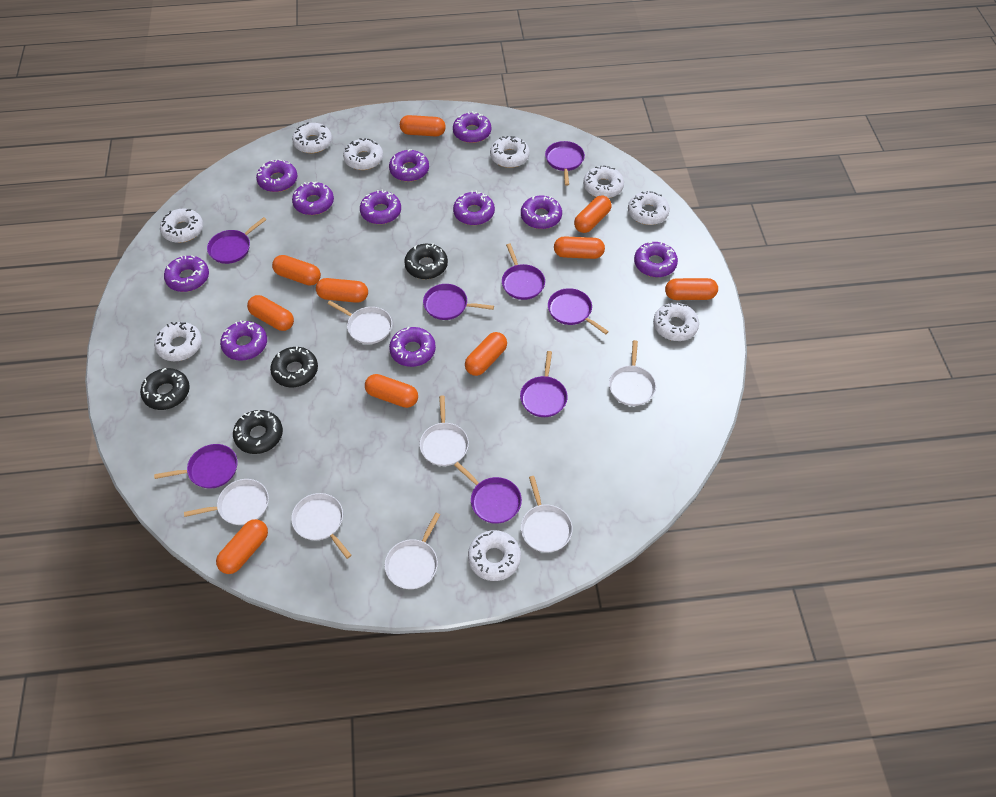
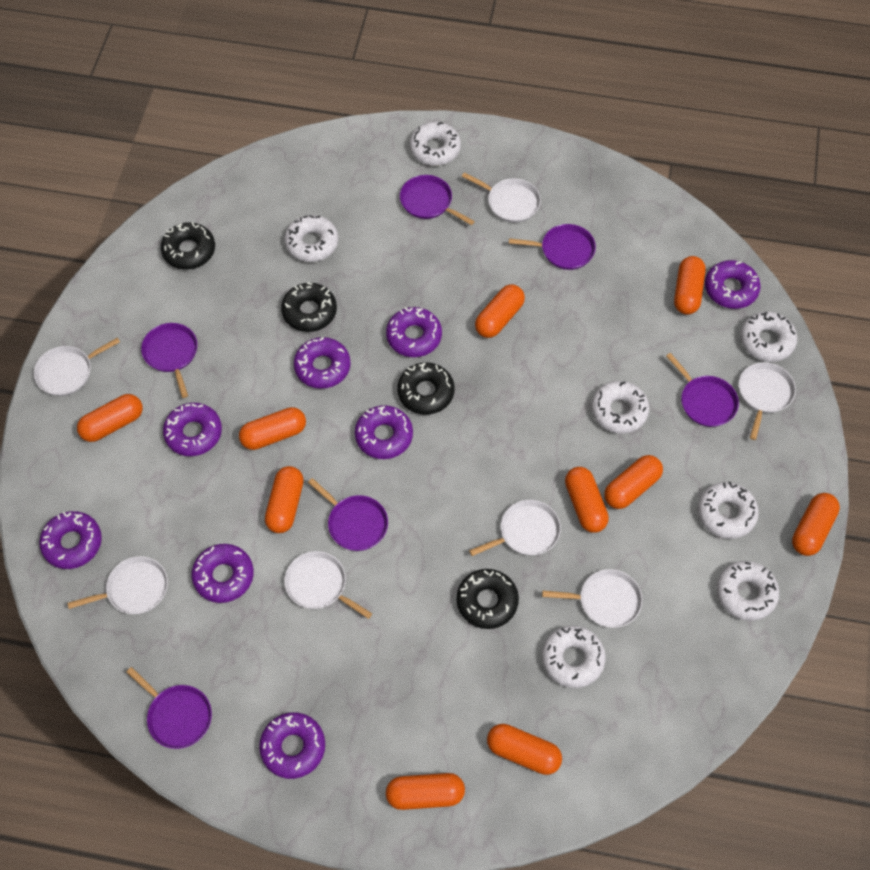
purple donut: [164,255,209,292] [220,320,267,361] [256,159,297,192] [292,182,334,215] [360,189,401,224] [389,149,429,182] [389,327,436,367] [453,111,491,143] [453,190,495,225] [521,196,562,229] [634,242,678,277] = 11 -> [39,511,102,569] [163,403,222,456] [192,544,254,603] [259,712,325,779] [294,337,351,389] [355,405,413,459] [386,307,442,357] [705,260,761,309] = 8
purple pan: [154,444,237,489] [207,217,267,264] [423,284,494,320] [454,462,522,524] [502,244,545,300] [520,351,568,417] [545,141,585,186] [548,288,609,334] = 8 -> [126,667,212,749] [141,323,197,398] [308,478,388,551] [400,175,475,225] [509,224,596,270] [666,353,739,427] = 6
white donut: [154,322,202,361] [160,209,203,243] [292,122,332,153] [343,138,383,170] [468,530,521,581] [490,136,530,168] [583,165,624,198] [628,191,670,225] [653,303,699,341] = 9 -> [284,215,338,262] [409,122,461,166] [542,625,606,688] [591,381,649,434] [698,482,759,539] [716,561,779,621] [740,312,797,362] = 7

